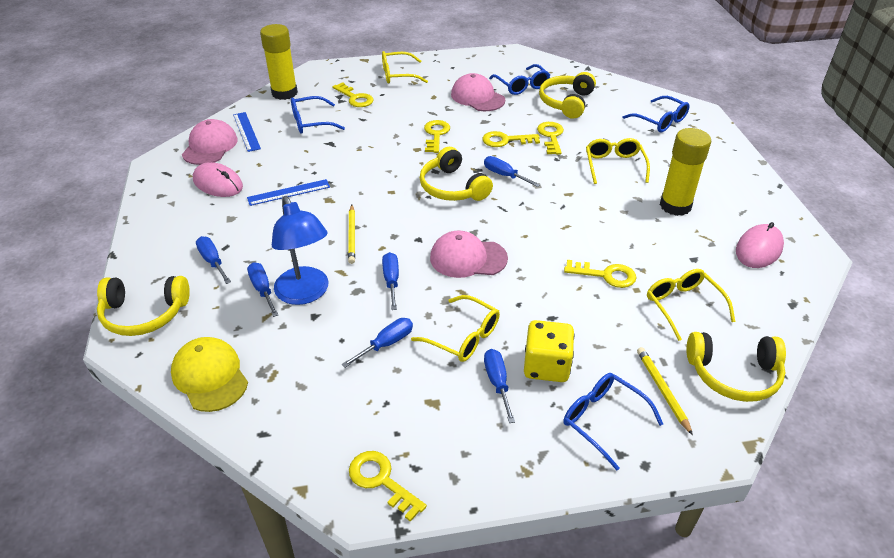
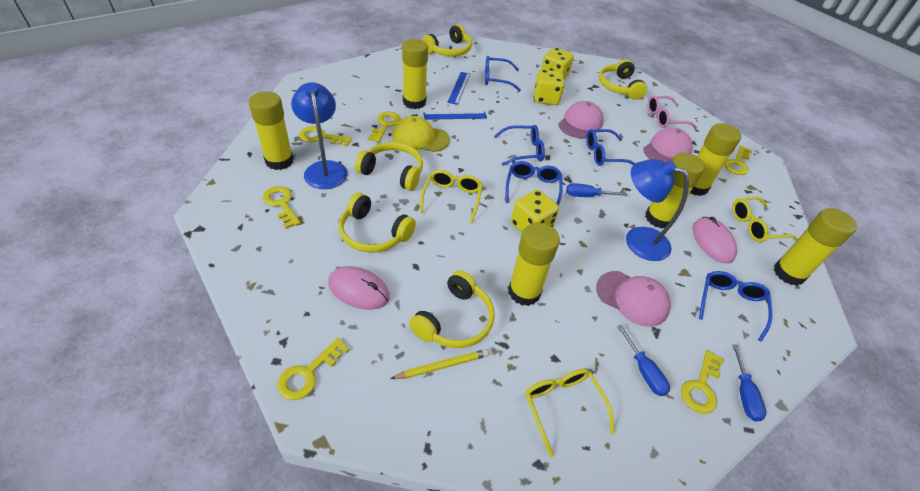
blue glasses: [291,96,345,134] [489,64,550,95] [564,373,663,471] [623,96,690,132] = 4 -> [485,56,521,91] [494,125,545,166] [506,161,563,206] [586,129,635,166] [699,271,773,342] = 5
blue lamp: [272,196,328,305] = 1 -> [291,82,348,189] [626,159,689,261] = 2
blue screwdriver: [196,236,231,284] [247,262,278,317] [342,318,413,368] [382,252,399,310] [484,156,540,187] [484,349,515,423] = 6 -> [566,183,627,197] [617,325,670,396] [733,344,766,422] = 3
pink glasses: none = 0 -> [648,95,697,129] = 1
yellow dice: [524,320,574,382] = 1 -> [511,189,559,232] [534,69,564,105] [541,47,574,79] = 3
yellow glasses: [382,51,428,83] [411,295,500,362] [586,138,650,184] [647,269,735,341] = 4 -> [420,170,483,223] [525,369,615,458] [732,196,797,242] = 3
yellow glue stick: [260,24,298,100] [660,128,711,216] = 2 -> [249,91,294,170] [402,39,428,109] [508,223,560,306] [645,153,705,228] [690,123,741,196] [774,208,857,286] = 6
yellow headphones: [97,276,190,336] [420,147,493,201] [539,72,596,119] [686,332,786,402] = 4 -> [339,193,416,253] [355,142,423,191] [409,270,495,348] [422,24,472,56] [599,59,647,100] = 5
yellow pencil: [348,205,355,264] [637,347,693,435] = 2 -> [390,349,489,379] = 1

